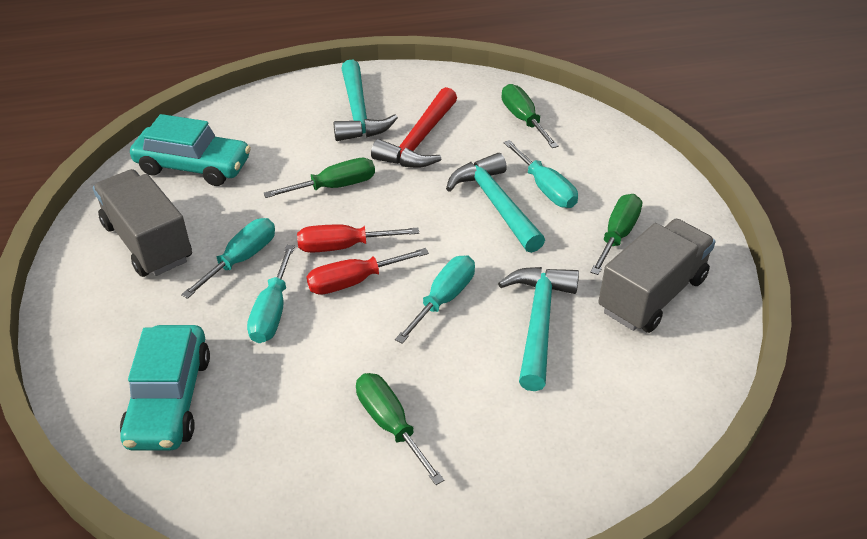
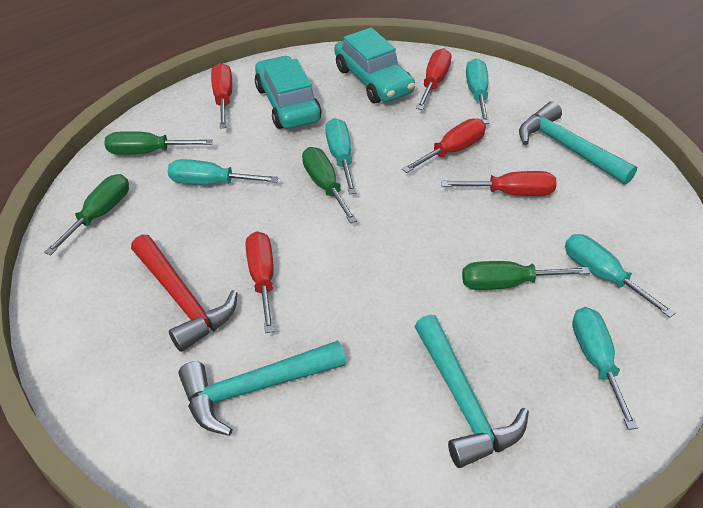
grey truck: [93,169,192,277] [598,219,716,333] = 2 -> none = 0
red screwdriver: [297,225,419,253] [306,248,429,295] = 2 -> [211,63,232,129] [246,231,274,333] [402,118,486,173] [416,48,451,110] [441,171,557,196] = 5
turquoise screwdriver: [181,218,275,299] [247,245,295,343] [395,255,475,344] [504,140,578,208] = 4 -> [167,159,279,185] [325,118,357,194] [466,58,490,124] [565,234,675,318] [572,307,638,430] = 5

